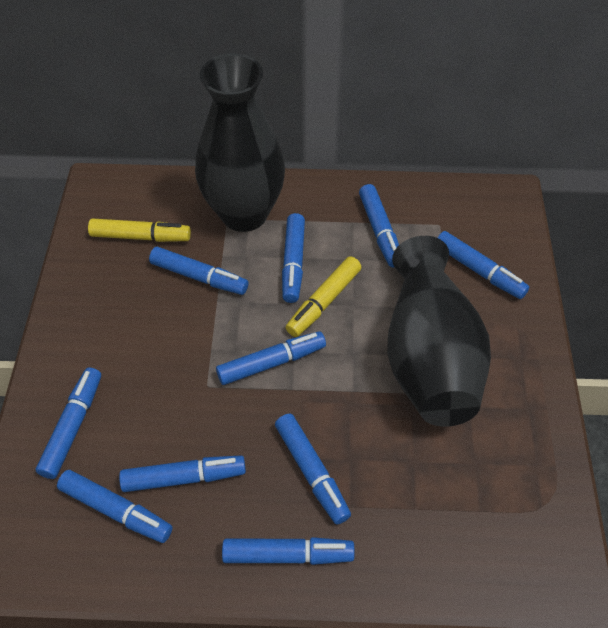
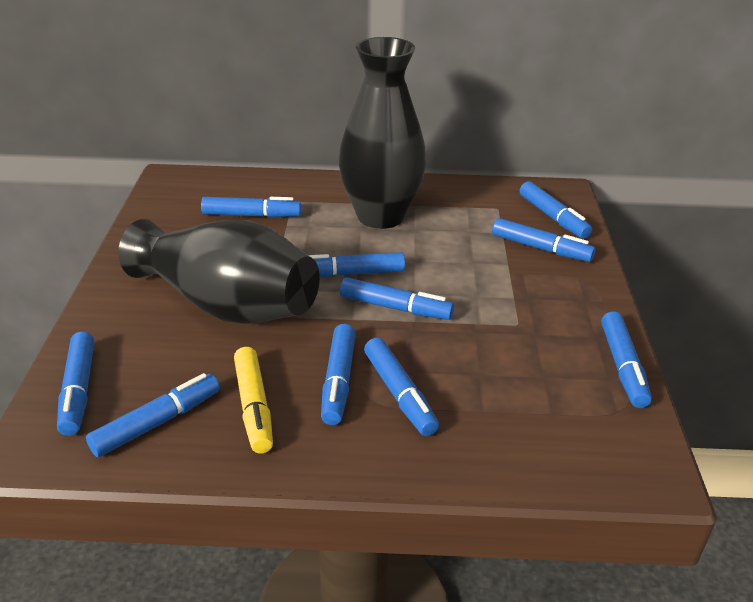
yellow marker: [88,218,191,242] [285,256,362,337] = 2 -> [234,347,273,454] = 1

